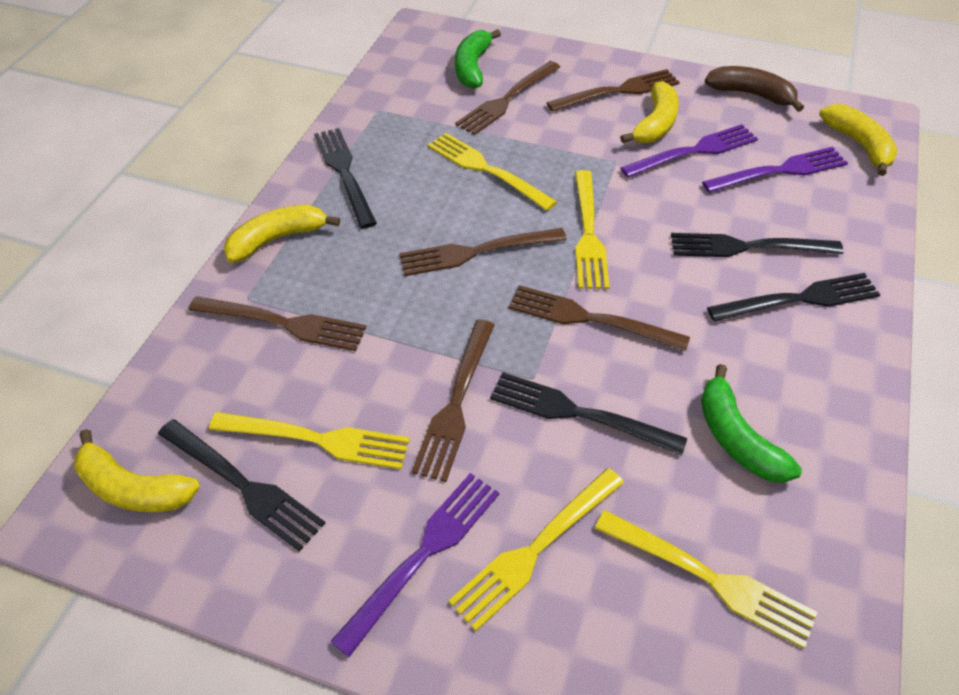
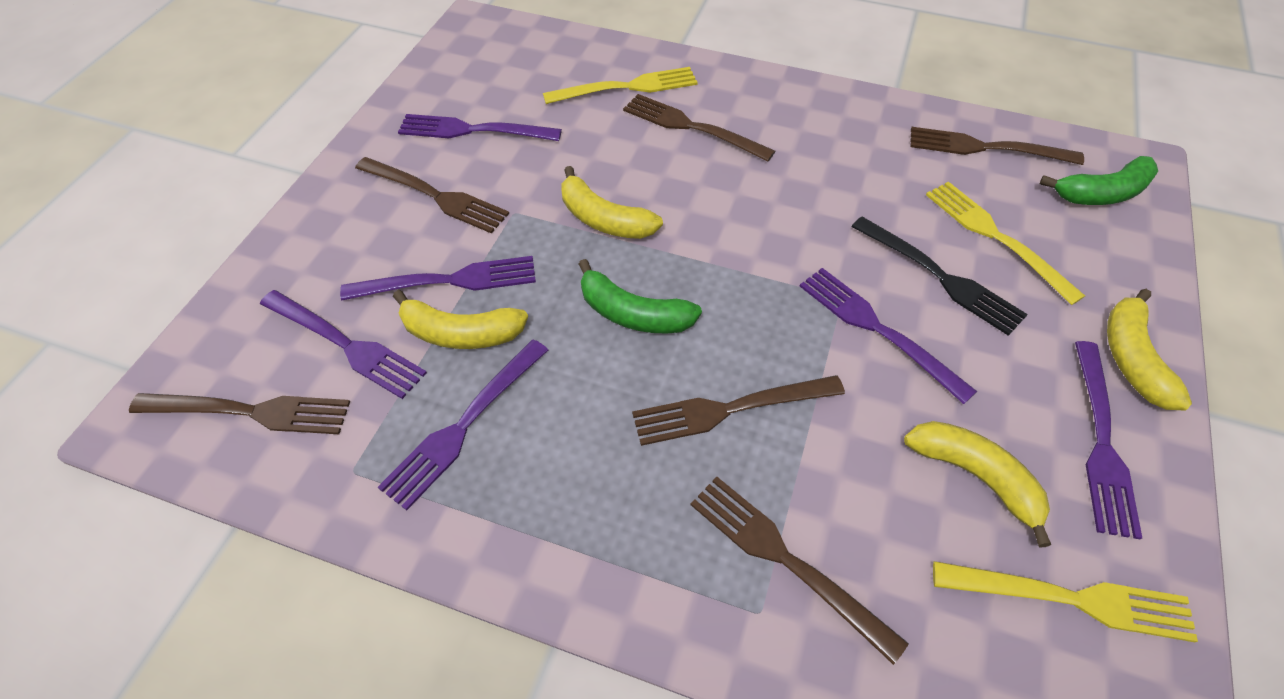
black fork: [158,419,325,552] [314,128,377,229] [490,372,687,455] [671,233,843,257] [707,273,880,322] = 5 -> [851,216,1028,336] = 1
brown banana: [705,66,804,112] = 1 -> none = 0
purple fork: [330,473,499,657] [620,124,758,178] [702,147,848,193] = 3 -> [260,290,427,399] [340,256,536,301] [378,339,548,510] [398,114,562,141] [800,268,977,404] [1075,341,1142,539] = 6
yellow fork: [209,412,410,469] [428,133,557,211] [449,468,624,631] [575,170,610,289] [595,510,818,649] = 5 -> [543,67,698,104] [926,181,1085,305] [933,561,1198,642] = 3

